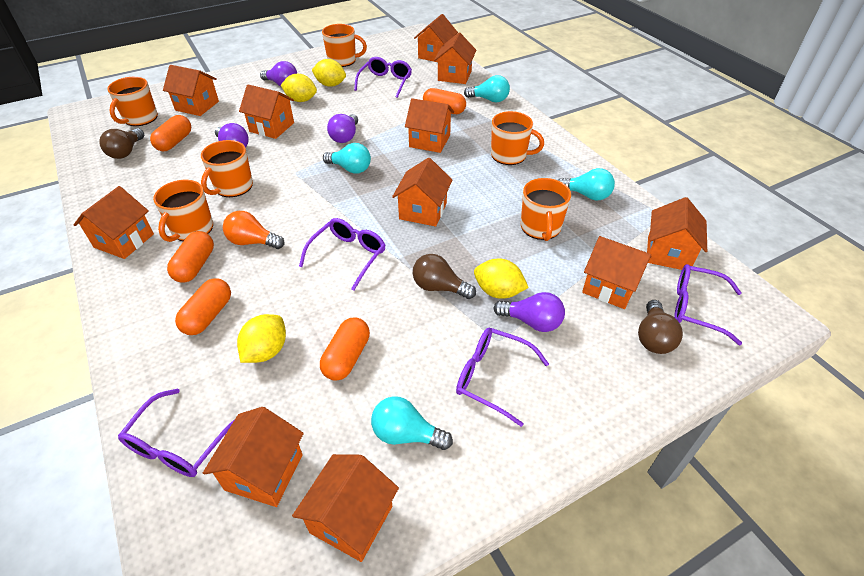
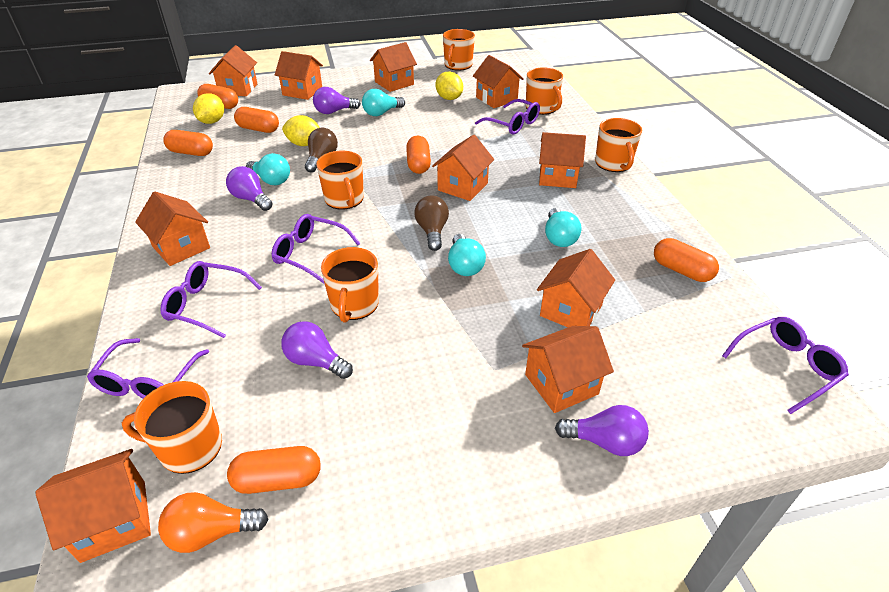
brown light bulb: [99,128,144,159] [413,254,476,299] [638,300,683,354] = 3 -> [305,128,338,173] [414,196,449,251] = 2
orange capsule: [150,115,191,151] [167,231,214,282] [175,278,231,335] [320,317,370,381] [423,88,466,114] = 5 -> [163,130,213,156] [197,84,238,109] [227,446,321,494] [234,107,279,133] [406,136,431,174] [654,238,719,282] = 6
orange house: [73,186,154,259] [163,65,219,116] [203,407,304,507] [239,84,294,139] [292,454,399,562] [392,158,452,226] [405,98,454,153] [414,14,458,62] [434,33,477,84] [582,236,652,309] [647,197,707,270] = 11 -> [35,449,151,563] [135,192,210,266] [209,45,257,96] [275,51,323,100] [370,42,417,92] [432,135,494,201] [473,55,524,108] [522,326,614,413] [537,249,615,327] [539,132,586,188] = 10
yellow lemon: [237,314,286,363] [281,74,317,102] [312,59,346,87] [474,258,529,299] = 4 -> [193,93,224,124] [282,115,320,146] [435,72,463,100] = 3

